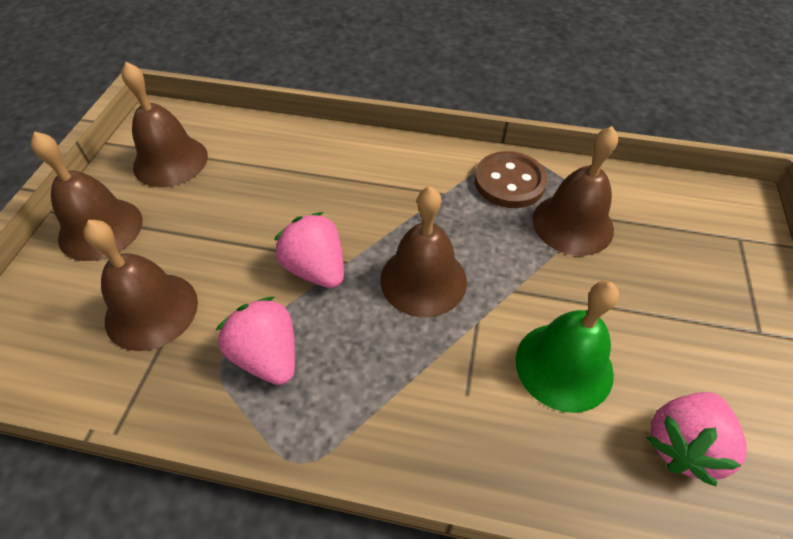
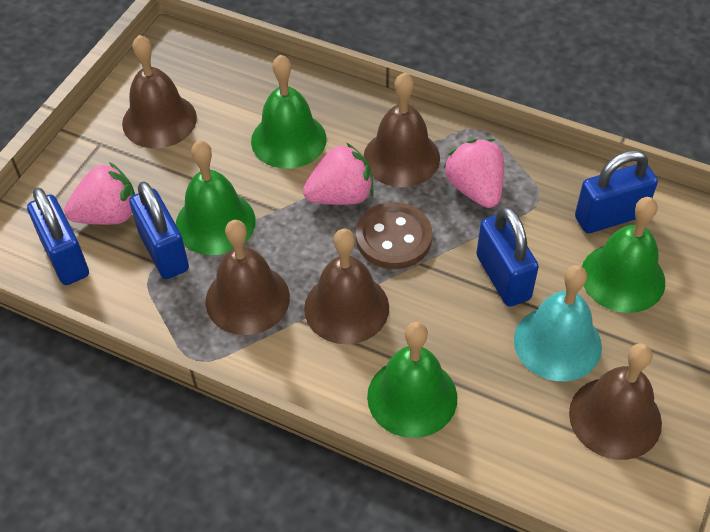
blue padlock: none = 0 -> [27,188,89,285] [129,181,189,279] [476,207,539,307] [575,150,658,233] = 4
green bell: [515,281,619,413] = 1 -> [176,140,256,255] [251,55,327,169] [367,322,457,438] [582,197,665,313] = 4
turquoise bell: none = 0 -> [514,265,602,381] = 1

